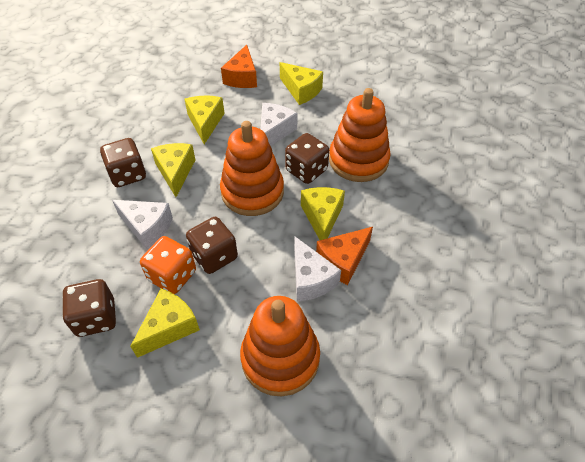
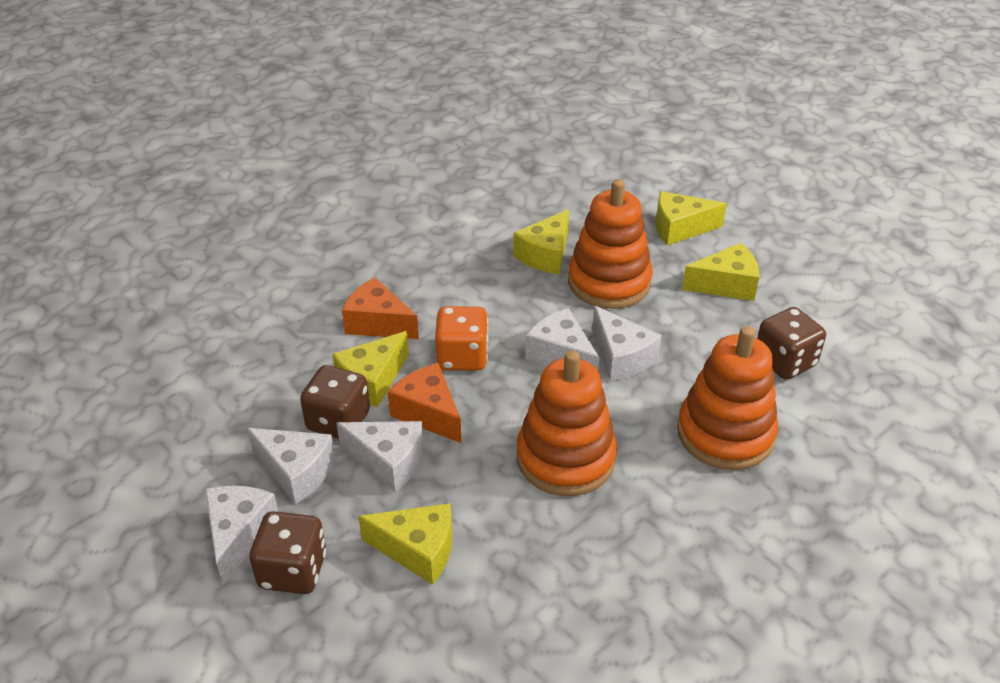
brown dice: [62,279,116,337] [100,138,146,187] [186,217,238,274] [285,133,329,184] = 4 -> [249,511,327,594] [300,365,370,439] [757,307,826,380] = 3
white cheese: [112,200,173,249] [261,103,297,146] [294,236,341,301] = 3 -> [205,486,278,584] [247,428,335,504] [336,421,424,493] [525,308,600,370] [592,306,662,381] = 5

